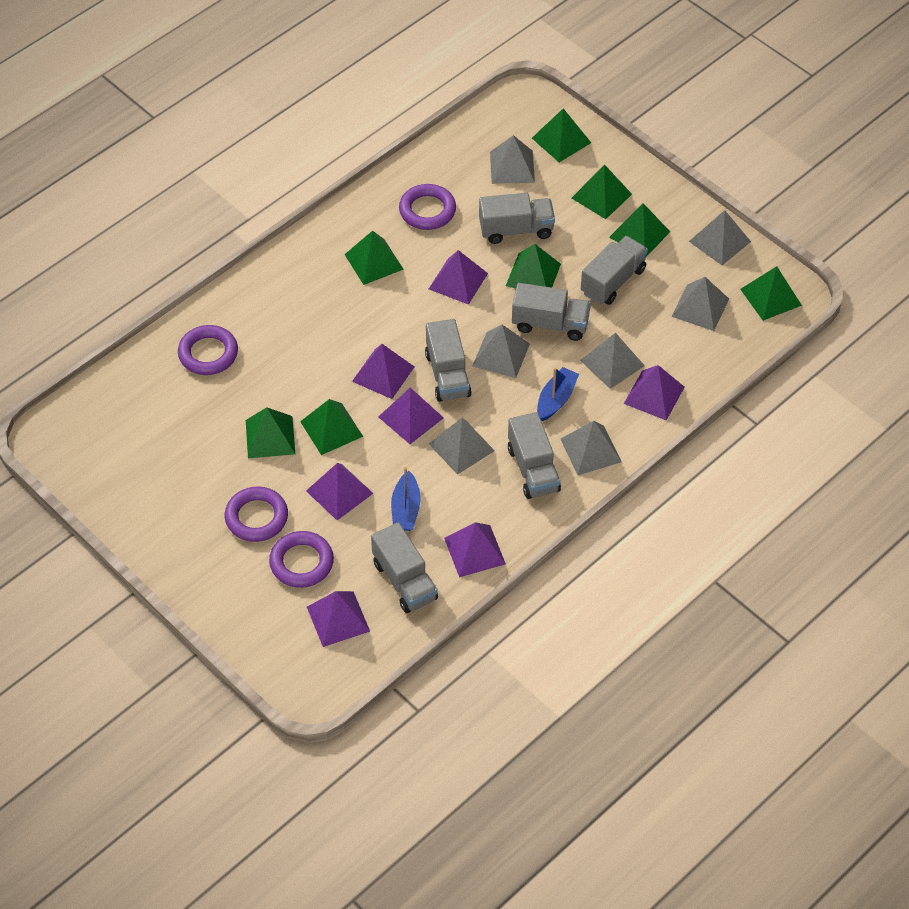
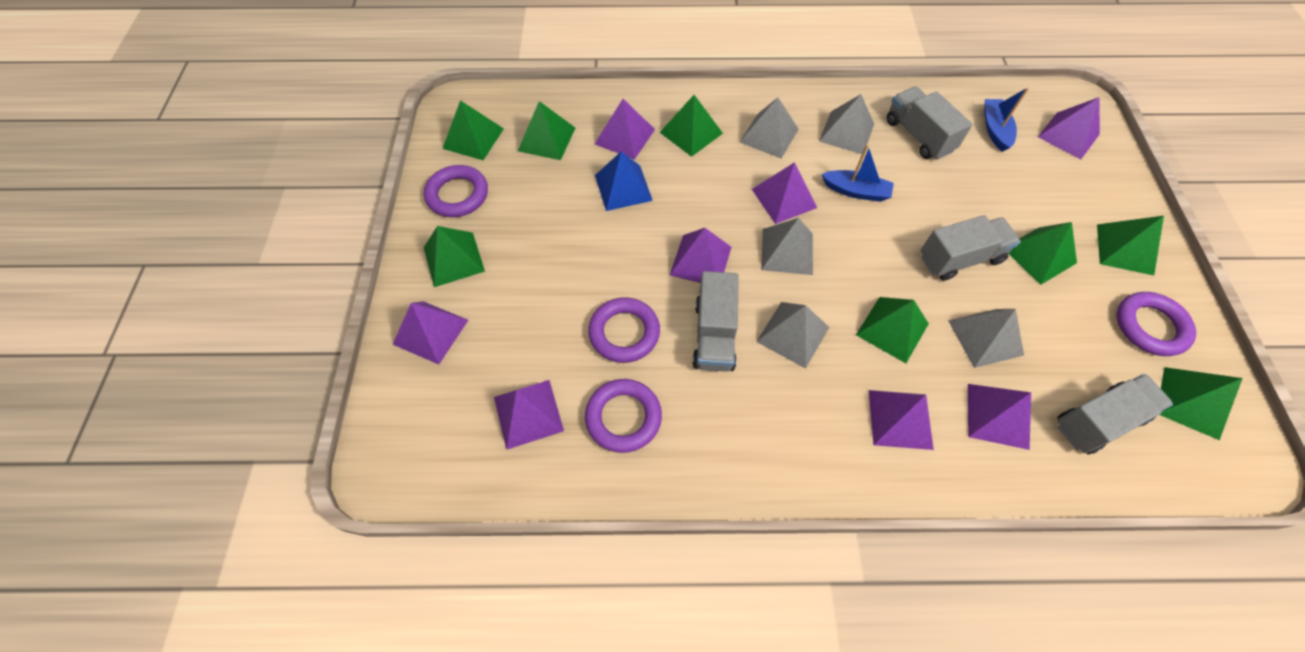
blue pyramid: none = 0 -> [595,151,653,211] = 1
grey pyramid: [429,418,495,475] [473,325,530,378] [490,135,535,184] [561,421,622,475] [580,333,645,389] [671,277,729,331] [689,210,751,265] = 7 -> [740,97,799,158] [756,302,829,369] [761,218,813,275] [819,94,874,154] [948,309,1024,368] = 5
grey truck: [371,522,438,613] [425,319,472,402] [479,193,555,244] [508,412,561,499] [512,283,591,341] [581,236,648,305] = 6 -> [692,271,739,372] [887,87,972,160] [920,215,1021,281] [1057,374,1173,454] = 4
purple pyramid: [306,463,373,520] [307,591,370,647] [352,344,414,399] [378,388,444,444] [429,250,488,305] [444,522,506,577] [624,365,685,420] = 7 -> [393,301,468,365] [494,380,564,450] [595,99,655,160] [670,228,731,283] [752,162,817,224] [869,390,934,450] [968,384,1031,450] [1038,97,1100,159] = 8

